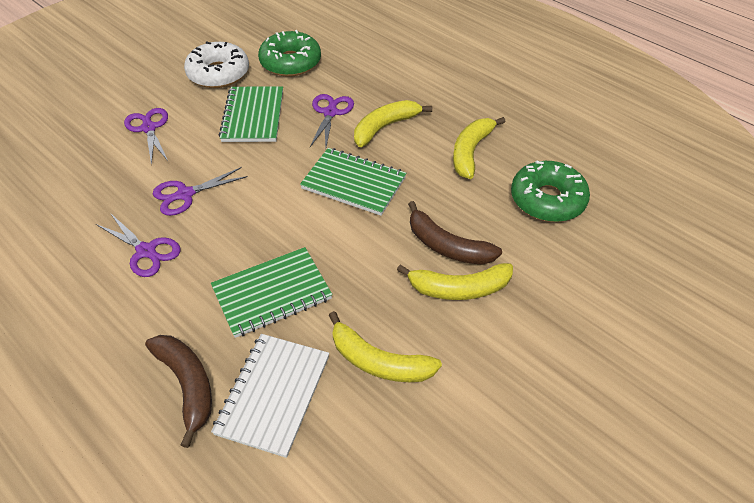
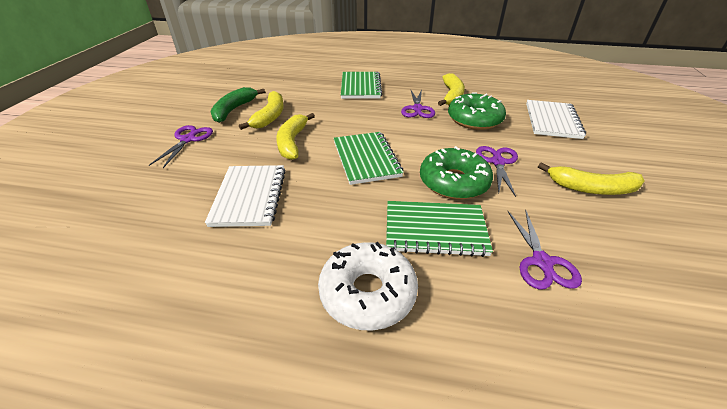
brown banana: [145,335,212,448] [408,201,502,265] = 2 -> none = 0
green banana: none = 0 -> [210,87,265,123] = 1
white notebook: [211,334,329,458] = 1 -> [205,165,286,227] [526,100,586,139] = 2

